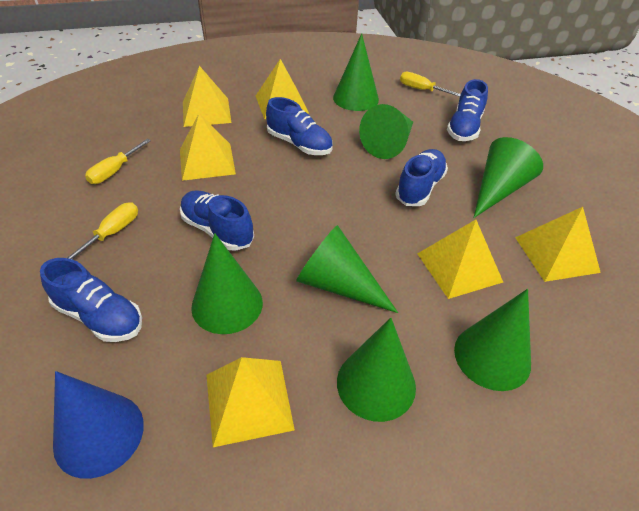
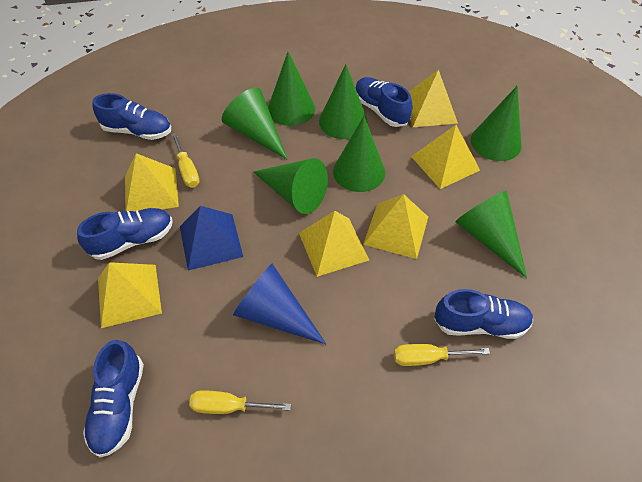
blue pyramid: none = 0 -> [180,206,243,271] = 1

